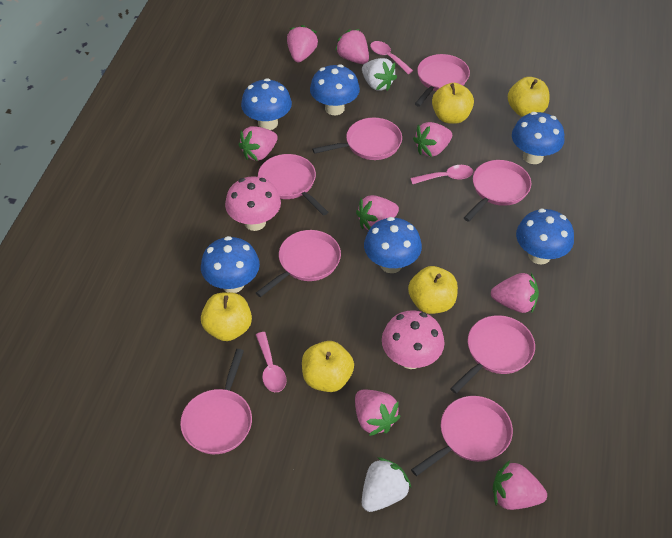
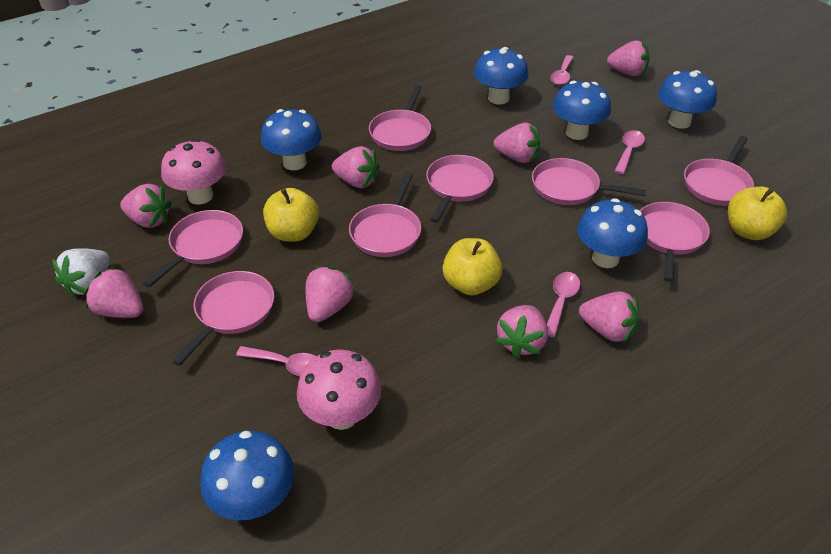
pink spoon: [256,332,287,392] [370,41,413,74] [411,165,473,184] = 3 -> [236,346,316,376] [547,272,580,337] [550,55,574,85] [615,130,645,174] = 4
white strawberry: [362,58,397,91] [362,457,411,512] = 2 -> [52,248,110,297] = 1
yellow apple: [201,292,252,341] [302,341,354,392] [408,266,458,314] [432,83,474,124] [508,77,549,117] = 5 -> [263,188,319,242] [442,238,502,296] [728,187,787,240] = 3

